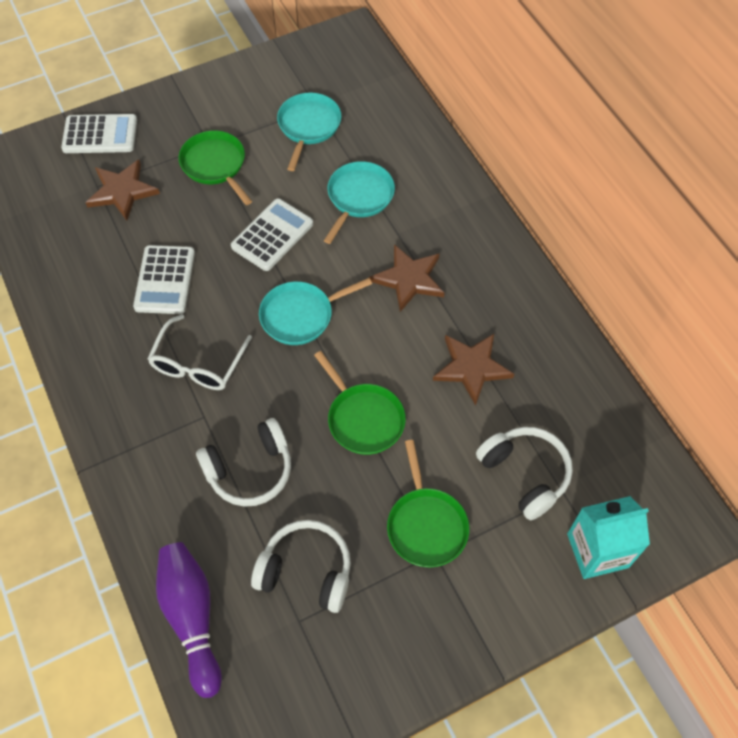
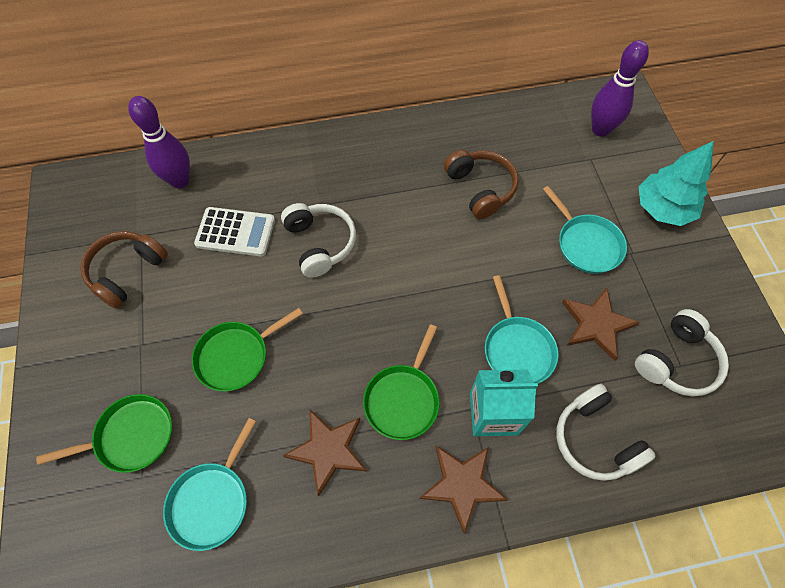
brown headphones: none = 0 -> [80,231,168,309] [444,150,519,219] = 2
purple bowling pin: [156,542,222,698] = 1 -> [128,96,190,188] [591,40,649,137] = 2
turquoise tree: none = 0 -> [639,141,714,226] = 1
white calculator: [61,114,137,153] [133,245,195,314] [231,198,313,271] = 3 -> [194,207,275,256] = 1
white glasses: [147,314,252,390] = 1 -> none = 0

